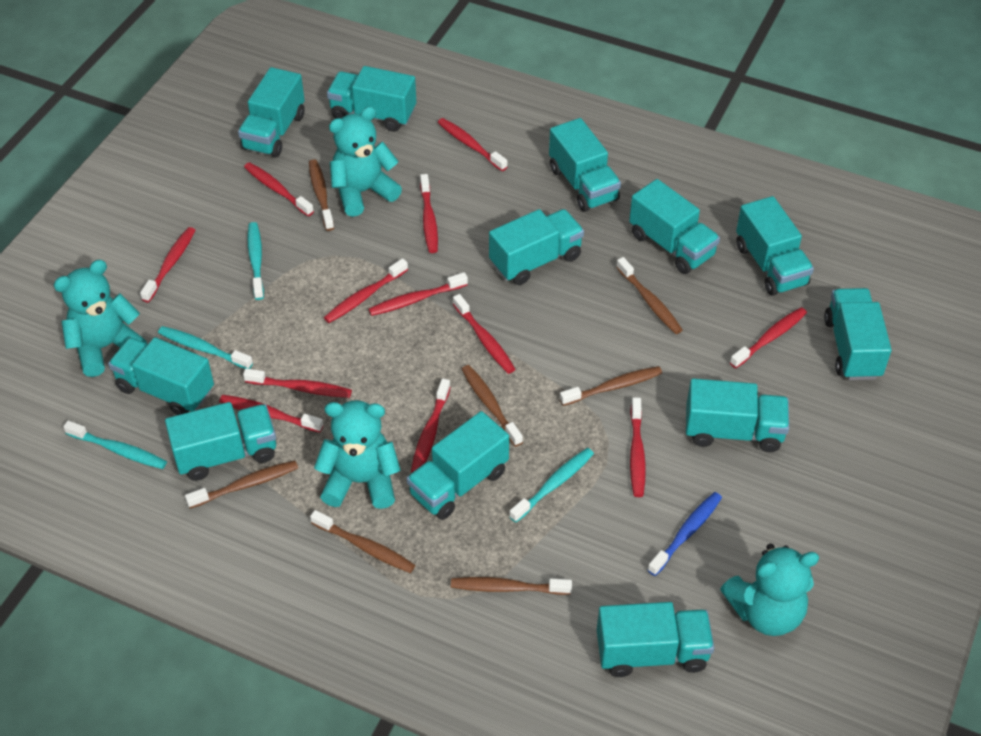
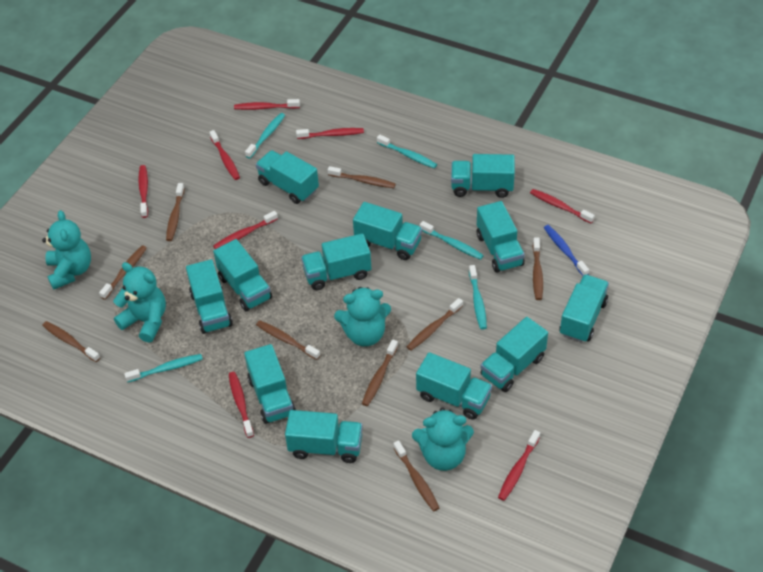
brown toothbrush: [185,460,298,509] [309,159,334,231] [310,510,415,573] [451,577,572,595] [462,365,523,447] [560,366,662,406] [616,257,682,334] = 7 -> [42,321,100,362] [99,245,147,300] [166,183,185,241] [256,320,320,360] [328,166,396,188] [362,340,398,406] [393,440,439,511] [407,298,463,351] [532,237,543,300] = 9
red toothbrush: [140,227,196,302] [219,395,323,433] [243,368,352,398] [244,162,314,216] [324,258,408,323] [368,272,468,316] [411,378,451,472] [420,174,438,253] [438,118,507,171] [453,294,515,374] [630,397,646,497] [730,307,807,368] = 12 -> [138,165,148,218] [209,130,240,180] [213,211,278,249] [229,372,254,438] [234,99,300,110] [296,128,364,139] [498,430,540,501] [530,189,595,223] = 8
turquoise toothbrush: [63,421,167,469] [158,326,253,369] [248,222,264,300] [509,448,594,523] = 4 -> [124,354,203,383] [245,113,285,159] [377,135,437,168] [420,221,484,260] [469,265,487,330] = 5

